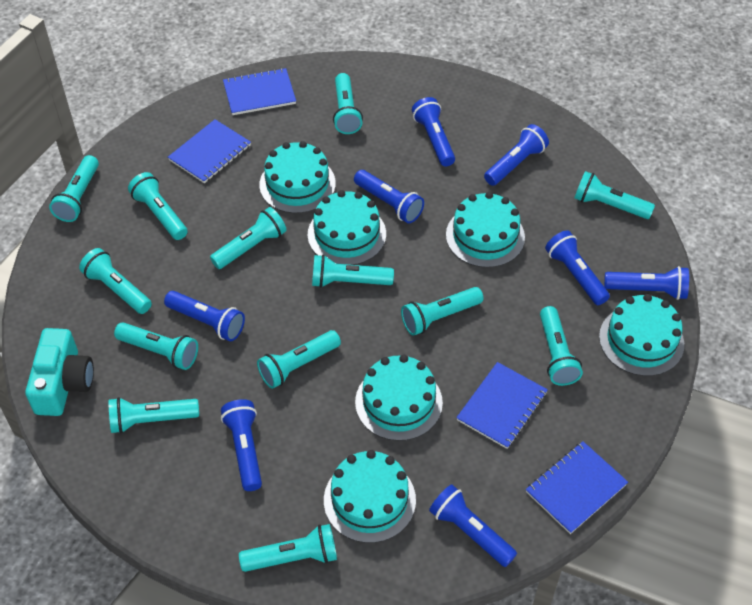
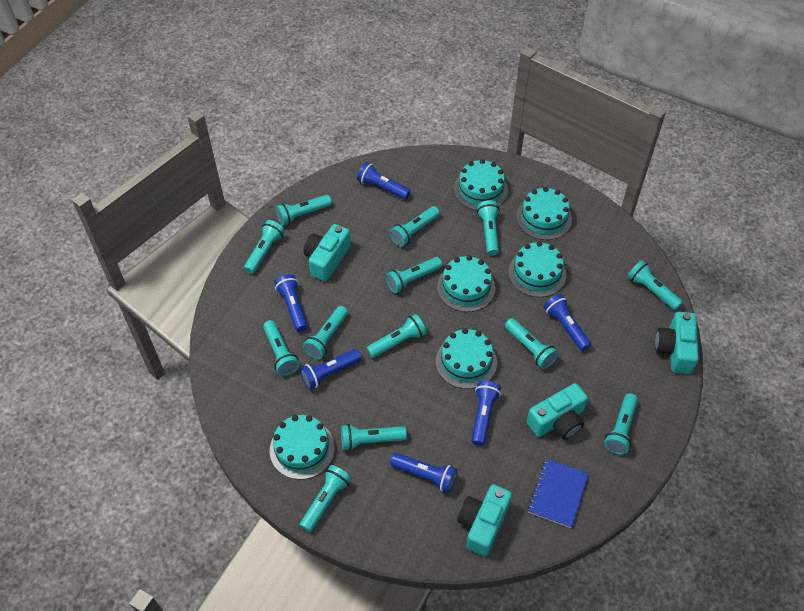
blue flashlight: [164,291,245,341] [221,399,262,491] [354,170,424,223] [412,97,455,167] [429,484,517,567] [484,124,549,186] [545,230,610,305] [604,266,689,300] = 8 -> [274,274,308,332] [300,349,362,389] [357,162,411,200] [390,453,457,493] [471,381,501,446] [544,294,591,351] = 6
blue notebook: [168,119,251,183] [223,68,296,115] [456,362,548,449] [526,441,628,534] = 4 -> [528,459,589,528] = 1
turquoise camera: [25,328,94,416] = 1 -> [303,224,351,281] [457,484,512,556] [527,383,588,440] [655,312,699,374] = 4

